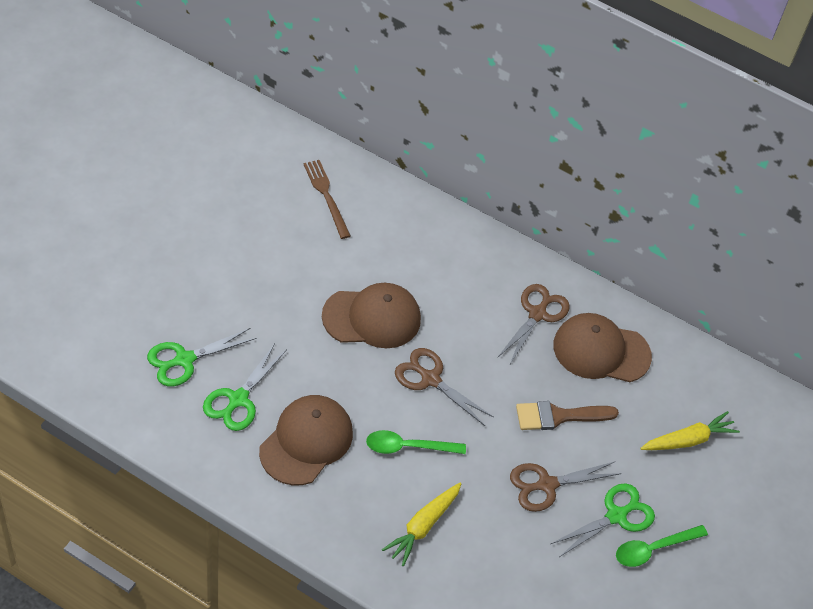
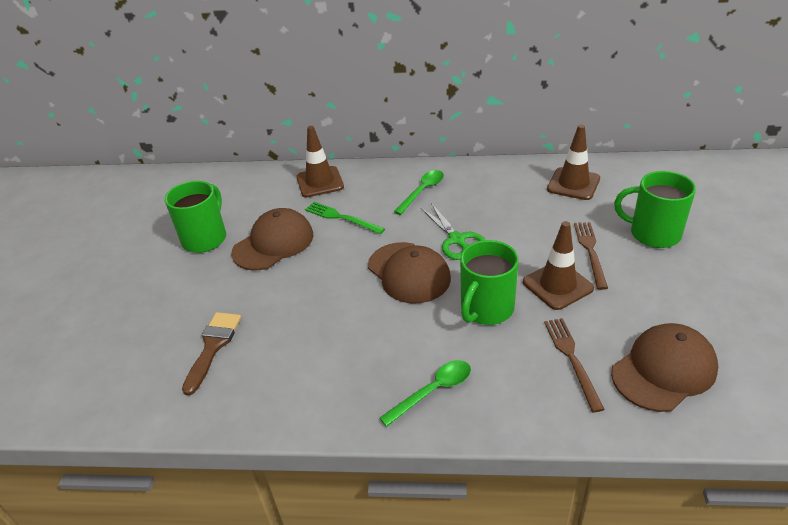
brown fork: [303,160,351,239] = 1 -> [544,318,605,412] [574,222,608,290] = 2
brown scissors: [395,348,494,426] [497,284,570,366] [510,461,622,512] = 3 -> none = 0
brown traffic cone: none = 0 -> [296,126,344,198] [523,221,594,310] [547,124,600,200] = 3
green fork: none = 0 -> [305,202,385,234] = 1
green mug: none = 0 -> [165,181,226,253] [460,240,519,325] [614,171,696,248] = 3
green scissors: [147,328,257,386] [203,343,287,431] [551,483,655,556] = 3 -> [421,203,486,260] = 1
yellow carrot: [382,483,461,566] [640,411,740,450] = 2 -> none = 0

